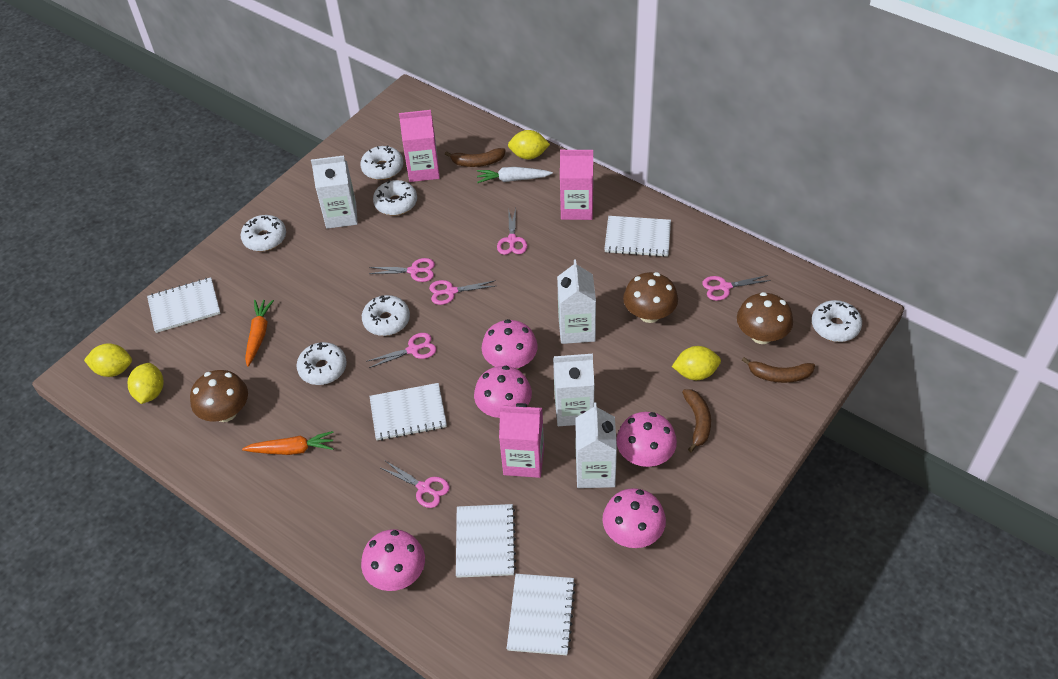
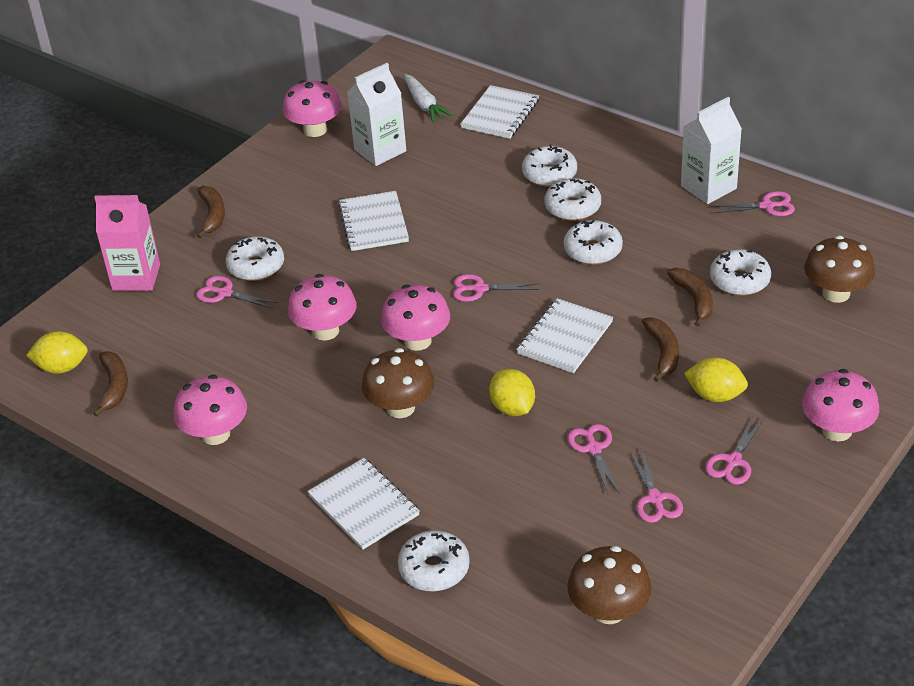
brown banana: [445,148,506,167] [682,389,711,452] [742,357,815,383] = 3 -> [93,351,128,417] [197,186,225,238] [642,317,679,382] [667,268,713,327] = 4
orange carrot: [242,431,334,455] [245,300,274,367] = 2 -> none = 0
pink carton: [399,110,440,182] [499,403,544,478] [560,150,594,220] = 3 -> [94,195,160,291] = 1
white carton: [311,156,358,229] [553,354,595,426] [557,260,596,344] [575,402,617,488] = 4 -> [347,63,406,166] [681,97,742,204] = 2
white notebook: [147,277,221,333] [369,383,447,441] [456,504,516,578] [507,574,576,655] [604,216,671,257] = 5 -> [307,458,420,550] [338,191,409,251] [460,85,539,139] [516,298,613,373] = 4
yellow lemon: [84,343,132,377] [128,363,164,404] [508,130,550,159] [672,346,721,380] = 4 -> [26,331,88,374] [489,369,535,416] [684,357,748,402] = 3

